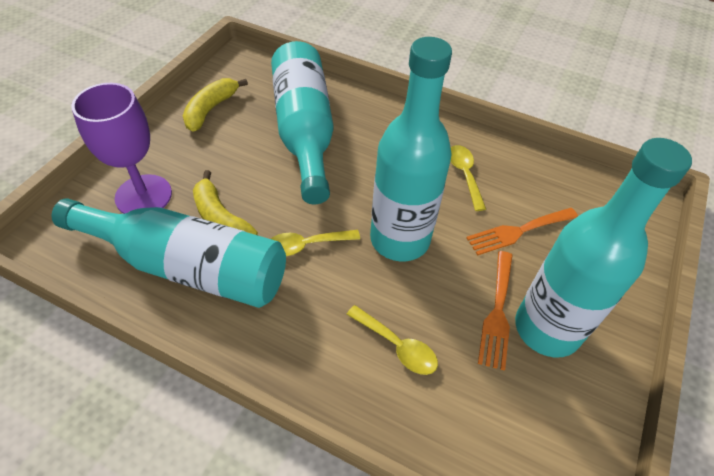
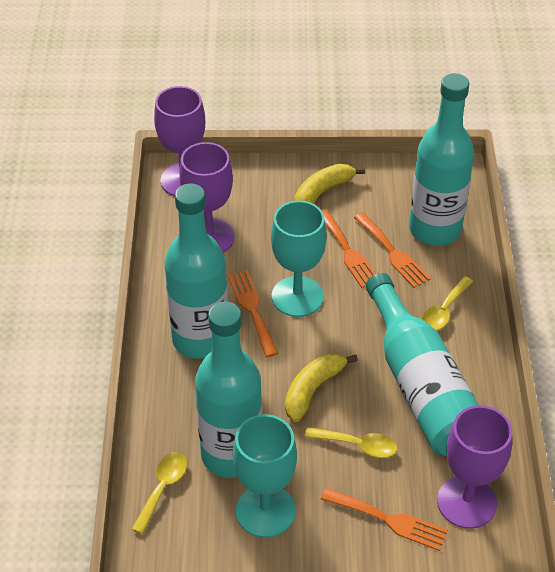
orange fork: [466,208,578,256] [478,251,513,371] = 2 -> [228,270,278,357] [321,488,448,551] [322,209,376,288] [354,213,431,288] = 4
purple goblet: [71,83,172,214] = 1 -> [154,86,205,196] [179,142,235,253] [437,405,512,529] = 3
turquoise goblet: none = 0 -> [233,414,297,538] [271,200,327,317] = 2

